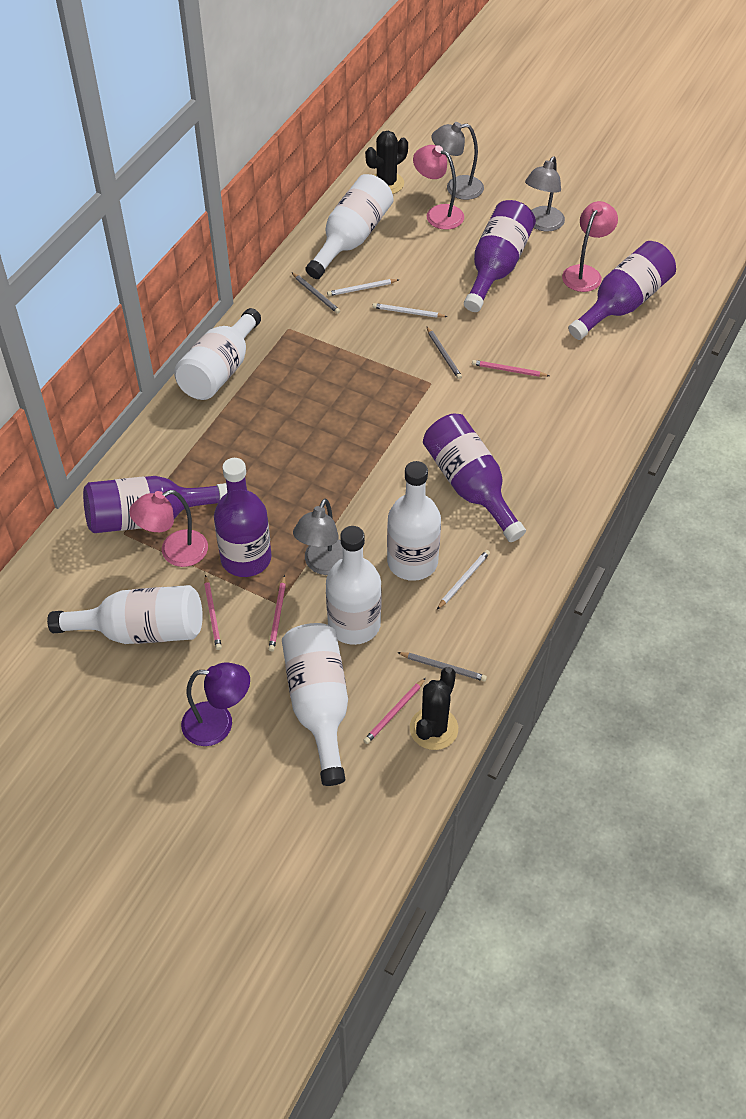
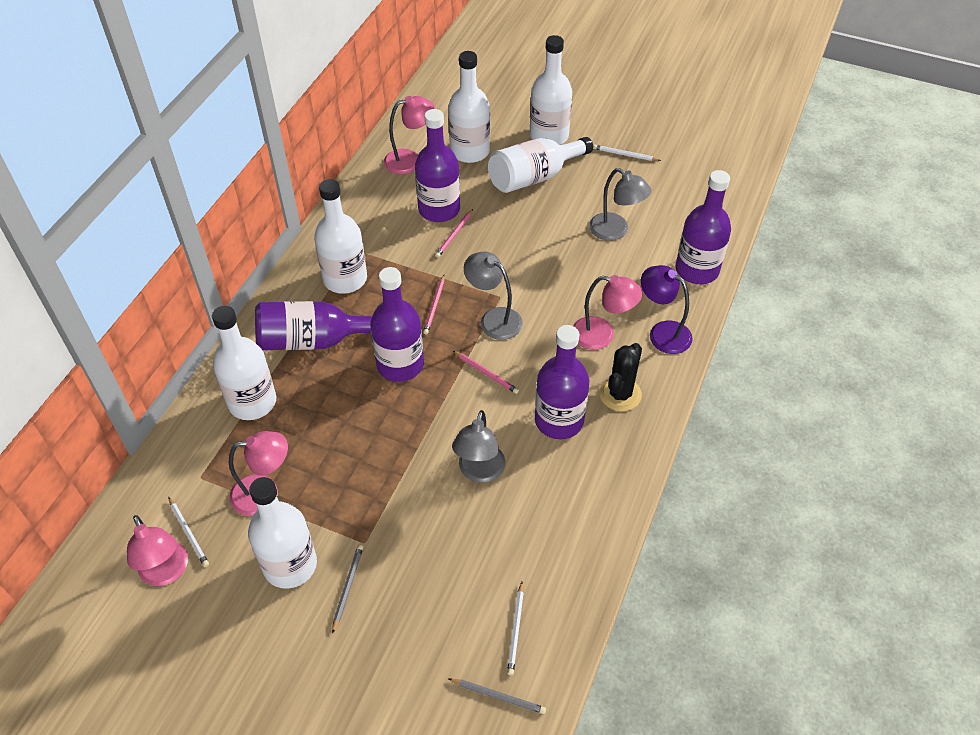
black cactus: [365,131,408,194] [410,667,458,750] = 2 -> [599,343,642,411] = 1
grey pencil: [292,273,340,314] [397,652,487,682] [426,326,462,379] = 3 -> [332,545,363,634] [449,678,546,714] = 2
pink lamp: [129,490,208,567] [413,145,464,230] [562,201,618,292] = 3 -> [127,515,188,586] [229,431,288,516] [384,96,435,174] [573,275,643,350] = 4
pink pencil: [204,575,222,650] [269,575,286,651] [363,678,426,744] [472,360,550,377] = 4 -> [423,275,445,334] [435,209,473,258] [453,351,519,394] = 3

